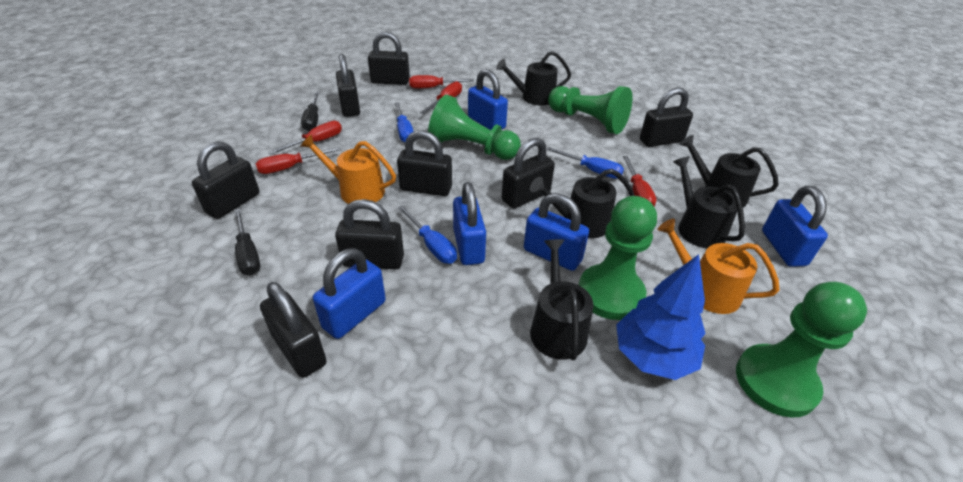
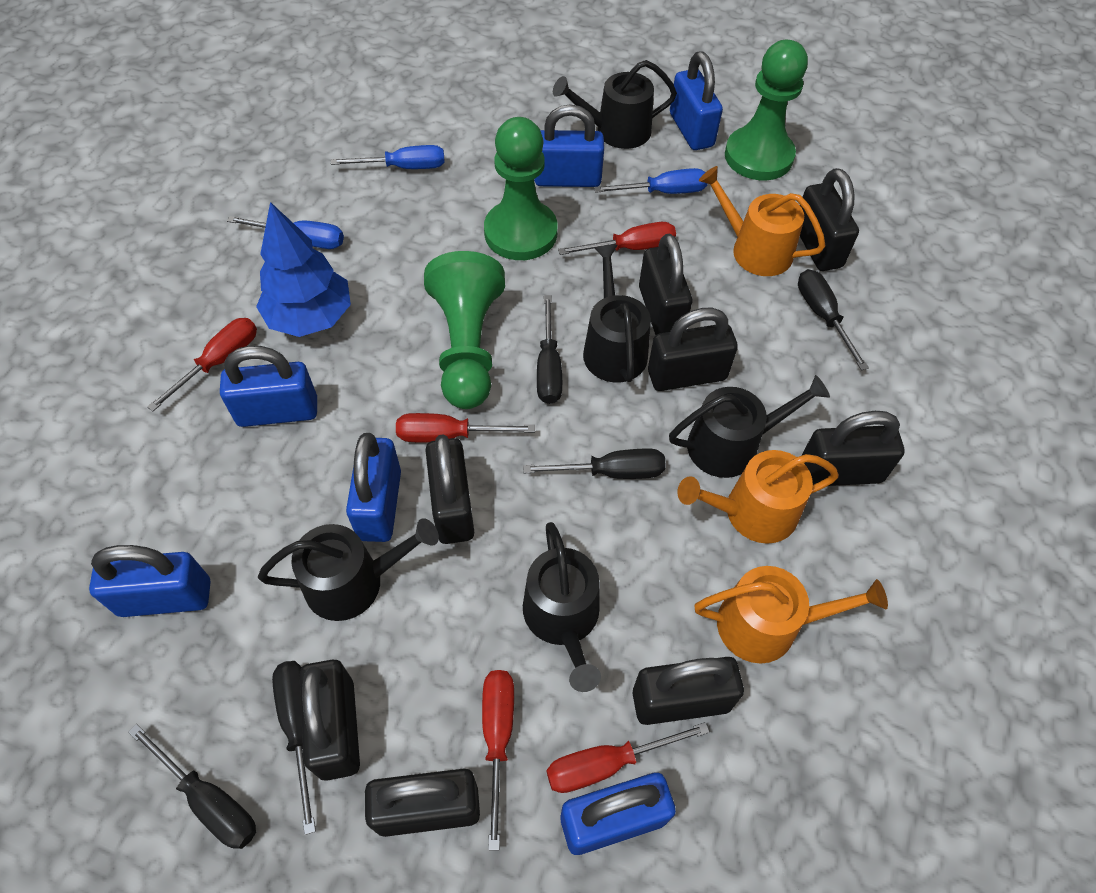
black screwdriver: [234,209,260,275] [301,92,320,131] = 2 -> [128,724,256,849] [272,661,316,835] [523,449,666,479] [537,295,562,404] [798,269,869,371] = 5
blue padlock: [313,248,386,339] [453,182,486,265] [468,69,508,130] [524,193,589,271] [762,186,828,267] = 5 -> [89,545,211,617] [220,346,317,427] [346,433,401,542] [534,104,604,187] [561,773,676,855] [670,51,723,150] = 6
green pawn: [428,95,521,160] [548,86,632,134] [579,196,657,320] [736,282,867,418] = 4 -> [424,251,505,409] [484,117,558,260] [725,40,808,180] = 3
orange watering can: [301,134,396,204] [658,219,780,314] = 2 -> [677,450,839,544] [694,566,888,664] [699,166,826,276] = 3

